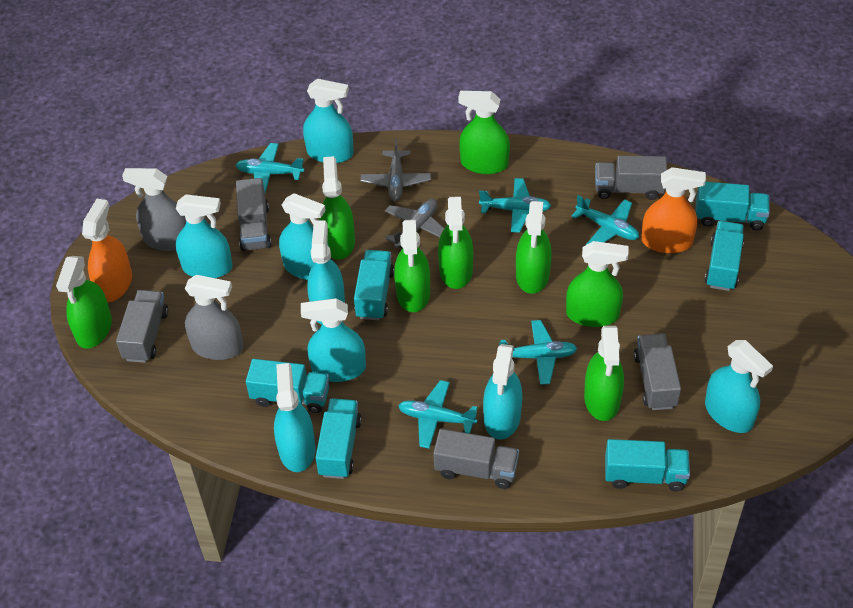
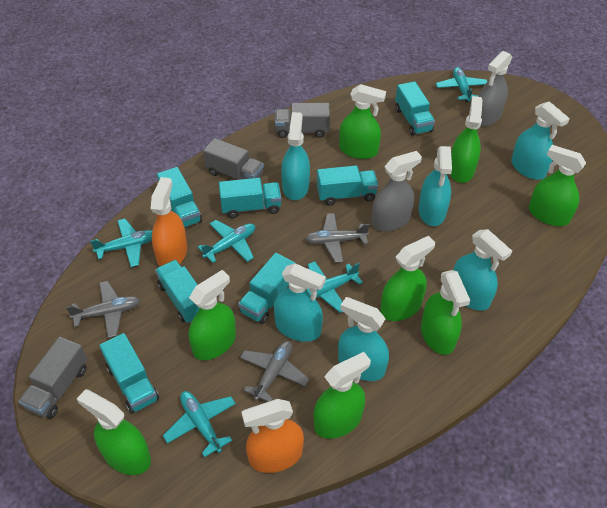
grey plane: [361,138,431,201] [385,199,444,248] = 2 -> [66,281,140,338] [240,341,309,402] [305,213,370,263] = 3
grey truck: [116,290,168,363] [236,178,272,251] [433,429,519,489] [595,155,667,200] [634,334,681,410] = 5 -> [19,337,88,419] [203,138,264,180] [275,103,330,138] = 3
turquoise spray bottle: [176,194,232,278] [274,363,315,472] [279,193,331,280] [301,298,366,382] [303,79,354,163] [307,220,345,325] [483,344,522,439] [705,340,773,433] = 8 -> [274,263,326,342] [281,112,310,200] [338,297,389,381] [418,146,452,226] [453,229,512,311] [511,101,570,180] = 6
turquoise truck: [246,359,329,413] [316,398,362,479] [354,250,394,320] [605,439,690,491] [696,182,770,230] [705,221,744,291] = 6 -> [99,333,159,414] [155,260,199,324] [157,167,202,228] [219,178,281,218] [238,253,295,324] [317,165,379,205] [395,81,435,136] = 7

